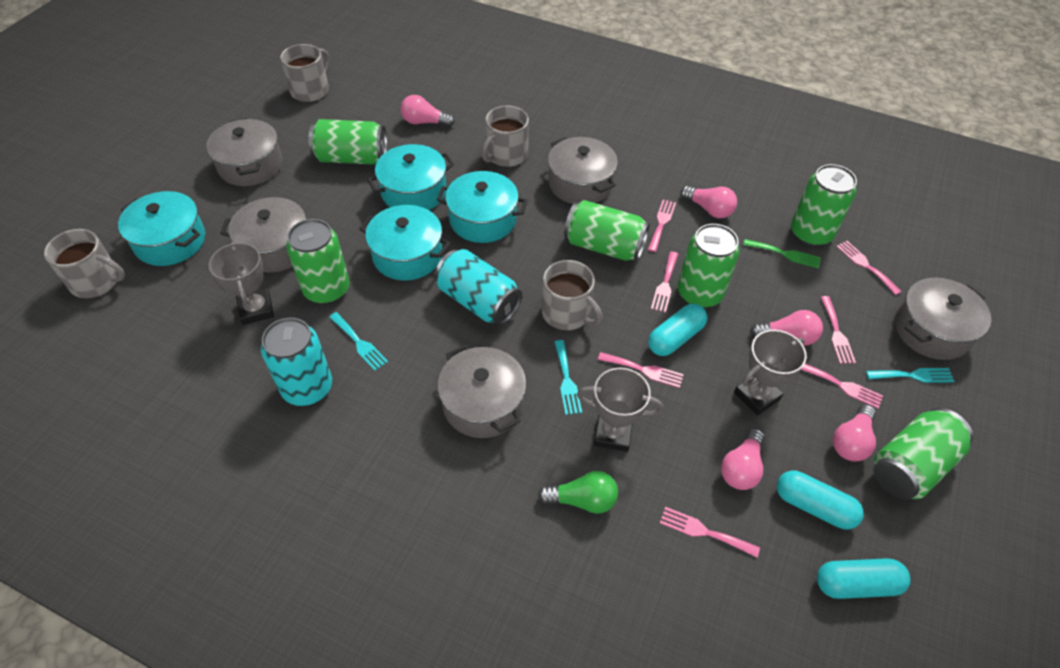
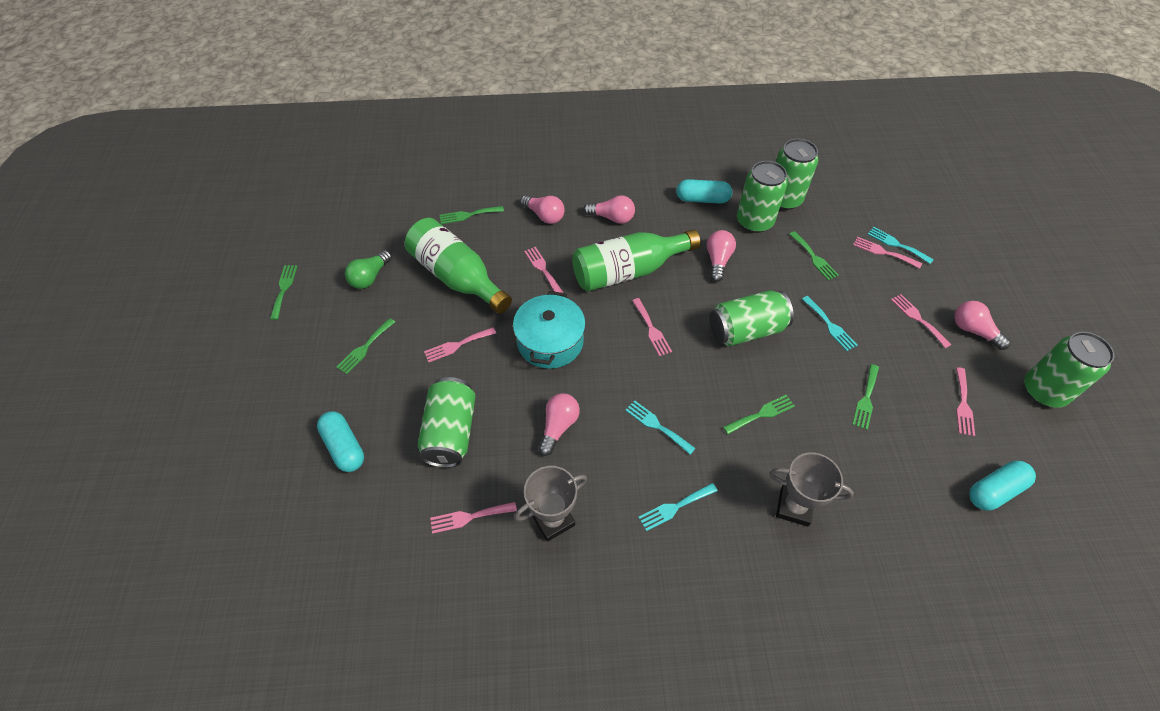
green bottle: none = 0 -> [405,218,512,314] [572,229,701,291] = 2
green can: [286,219,349,304] [309,119,387,164] [564,200,650,261] [678,224,740,308] [791,164,857,246] [874,408,973,500] = 6 -> [418,377,476,468] [709,290,794,346] [737,161,788,233] [776,138,818,210] [1024,332,1114,408] = 5
green fork: [743,239,821,269] = 1 -> [270,265,297,320] [336,318,395,374] [440,206,504,224] [723,395,795,434] [789,231,839,280] [852,364,879,430] = 6
grey mug: [44,229,125,298] [280,44,330,102] [482,105,529,167] [542,260,603,330] = 4 -> none = 0
grey pot: [206,118,283,186] [220,197,306,272] [438,345,526,438] [548,137,618,204] [895,277,991,360] = 5 -> none = 0
grey trophy: [209,242,274,325] [577,367,664,452] [734,330,807,415] = 3 -> [514,466,587,542] [769,452,854,527] = 2
turquoise can: [261,318,332,406] [435,249,522,325] = 2 -> none = 0
turquoise fork: [329,312,388,371] [555,340,582,415] [866,368,955,383] = 3 -> [625,401,696,455] [638,483,718,531] [802,296,857,351] [868,227,934,264] = 4
turquoise pot: [118,191,205,266] [359,205,451,281] [367,144,454,210] [437,171,528,243] = 4 -> [513,291,586,369] = 1

